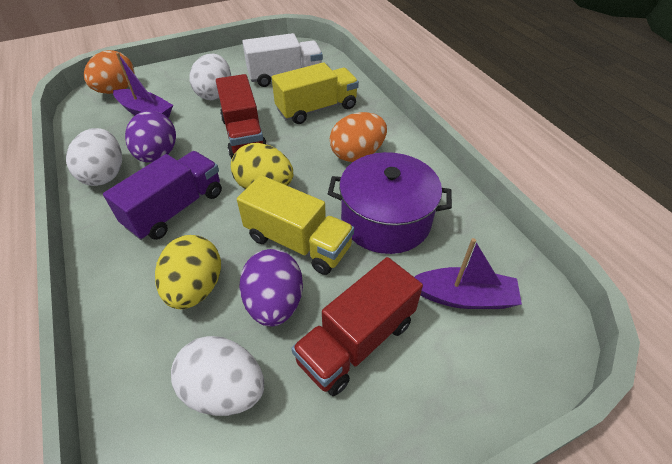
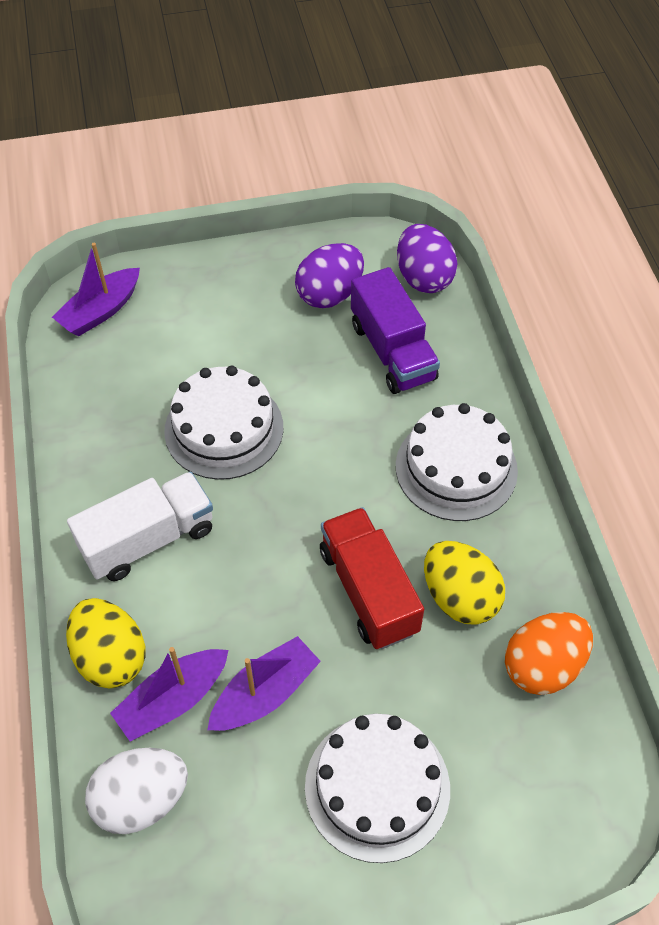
orange egg: [84,50,134,94] [330,112,387,162] = 2 -> [505,612,593,695] = 1
purple boat: [113,52,173,118] [415,238,522,309] = 2 -> [52,243,140,336] [110,647,229,741] [207,636,321,731] = 3
purple pot: [328,152,452,254] = 1 -> none = 0
red truck: [216,74,267,159] [291,257,423,396] = 2 -> [320,507,424,649] = 1
white cake: none = 0 -> [164,366,283,480] [305,714,450,863] [396,403,518,521] = 3
white egg: [66,128,122,186] [171,336,264,416] [190,54,231,100] = 3 -> [85,748,188,834] = 1
yellow truck: [237,175,354,275] [272,62,359,124] = 2 -> none = 0

